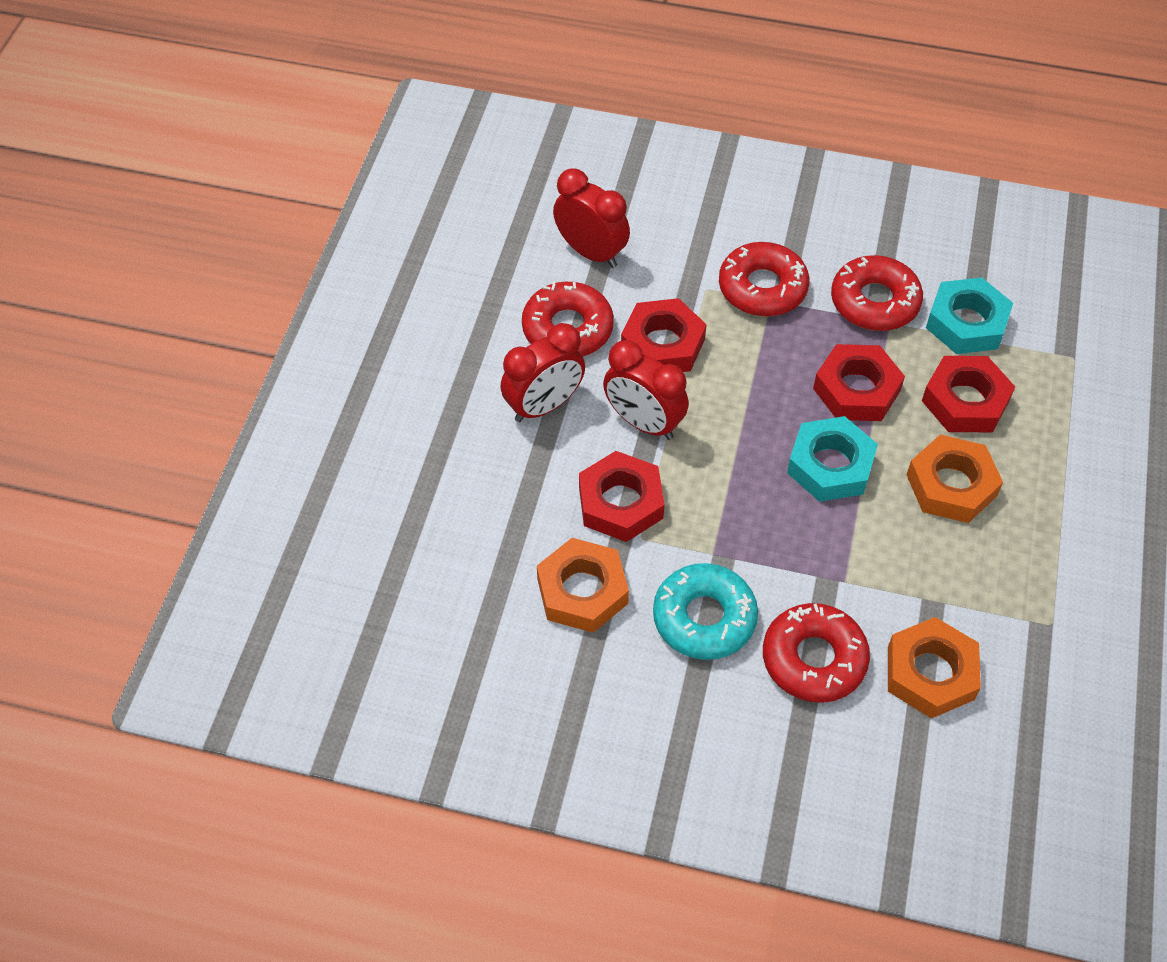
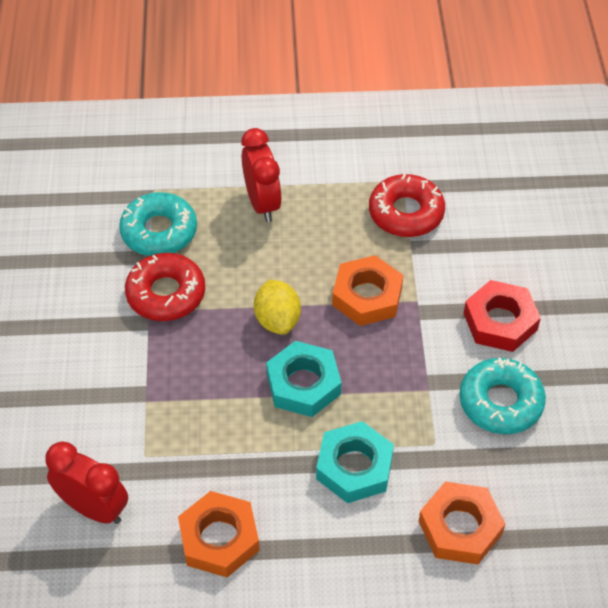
red clock: [500,323,585,422] [553,169,630,268] [603,340,689,440] = 3 -> [45,441,128,524] [242,128,282,222] = 2
red donut: [522,281,614,357] [719,242,809,317] [763,603,870,703] [831,255,923,331] = 4 -> [125,253,205,321] [369,174,445,237] = 2
red nut: [579,451,665,542] [621,298,707,372] [813,344,905,421] [922,356,1015,432] = 4 -> [464,280,541,352] = 1
turquoise donut: [653,563,758,660] = 1 -> [119,192,197,256] [459,358,546,434] = 2
yellow lemon: none = 0 -> [254,279,301,335] = 1

